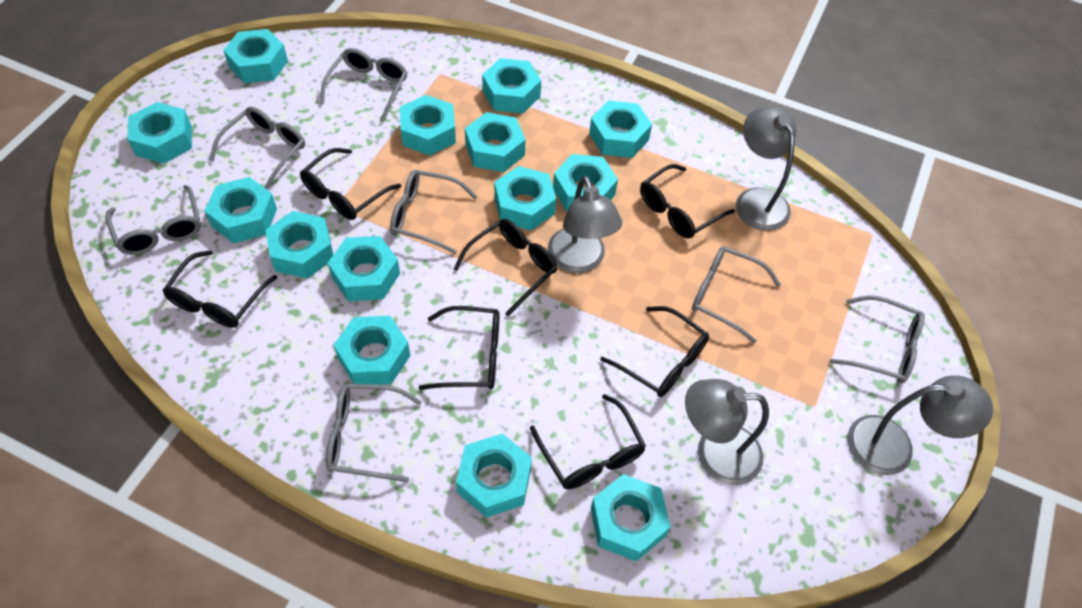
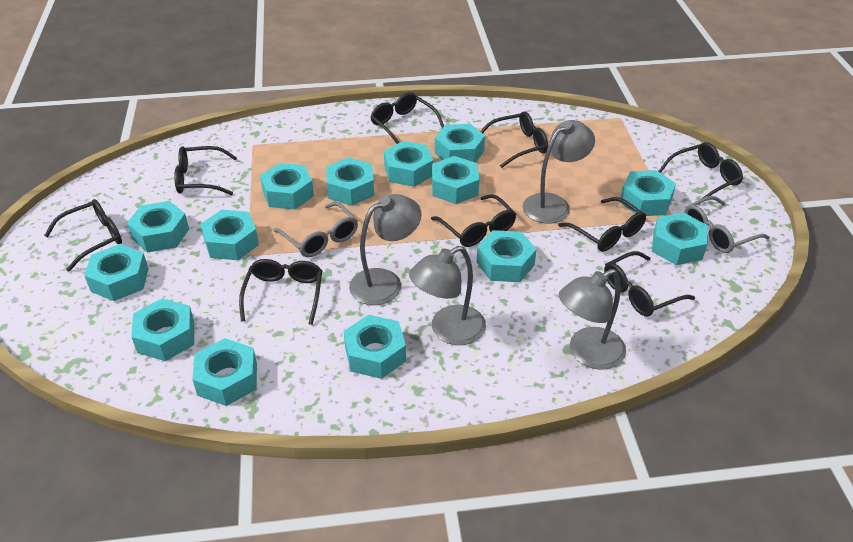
black glasses: [162,250,277,328] [300,148,401,220] [419,306,499,390] [454,219,558,316] [530,394,646,489] [600,306,709,397] [640,164,735,239] = 7 -> [44,199,122,272] [174,146,237,195] [239,259,322,325] [370,92,444,144] [431,194,516,247] [481,111,548,168] [558,197,646,252] [604,251,695,316] [659,142,743,198] = 9
grey glasses: [105,185,201,255] [209,107,305,189] [320,48,407,122] [326,384,422,482] [390,170,478,254] [692,246,781,343] [829,295,925,383] = 7 -> [274,202,358,257] [684,196,770,253] = 2

